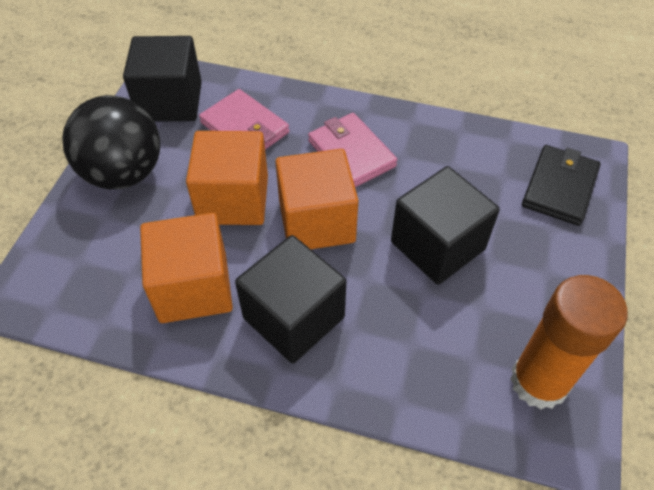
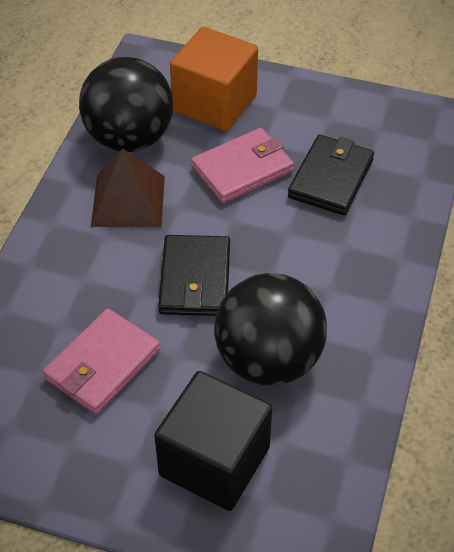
black ball: [62,95,160,189] = 1 -> [79,57,173,152] [214,273,327,386] = 2
black cube: [123,36,202,121] [235,235,346,364] [391,166,500,285] = 3 -> [154,371,272,511] = 1
black wallet: [522,145,601,226] = 1 -> [158,235,230,316] [288,135,374,215] = 2
brown pyramid: none = 0 -> [91,149,165,228] = 1
orange cube: [140,213,233,323] [186,131,268,225] [275,149,359,249] = 3 -> [170,27,258,131] = 1
orange glue stick: [510,275,627,409] = 1 -> none = 0

